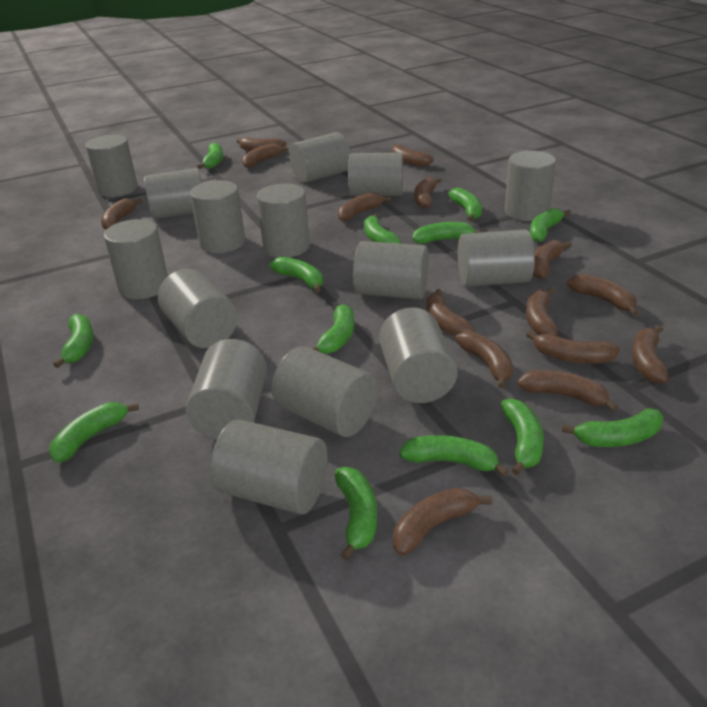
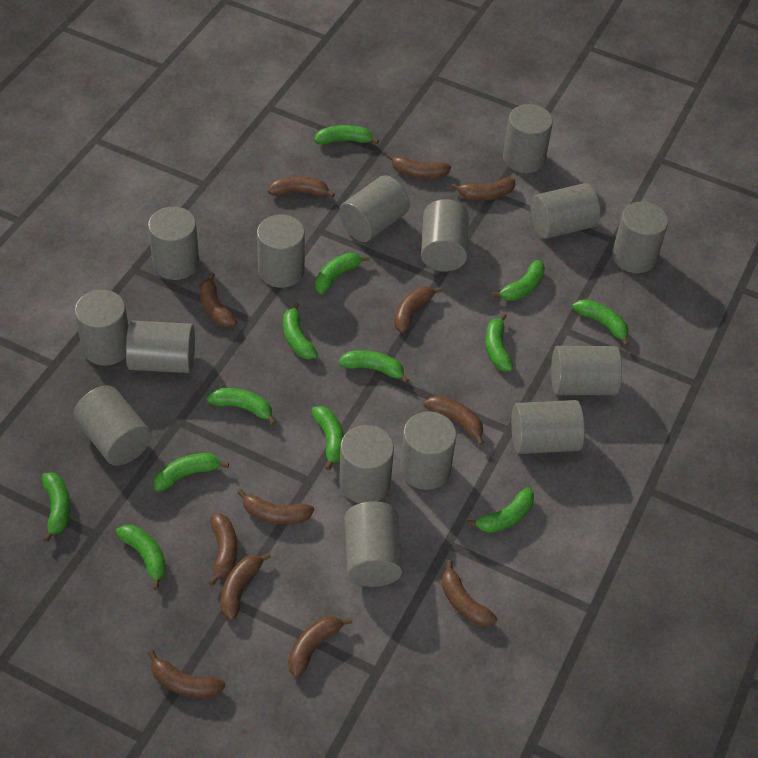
brown banana: [101,198,143,230] [236,138,287,151] [242,144,288,168] [338,192,391,221] [392,144,434,167] [393,488,492,556] [414,177,442,209] [426,289,475,336] [455,331,513,388] [517,370,618,412] [526,288,558,336] [526,331,620,364] [533,240,572,279] [567,274,638,316] [632,325,669,384] = 15 -> [148,650,226,698] [200,272,237,327] [209,514,237,586] [221,553,271,620] [237,489,314,524] [268,176,335,198] [288,616,352,678] [387,153,451,179] [394,286,442,333] [424,395,484,446] [441,560,497,627] [451,177,515,200] = 12

